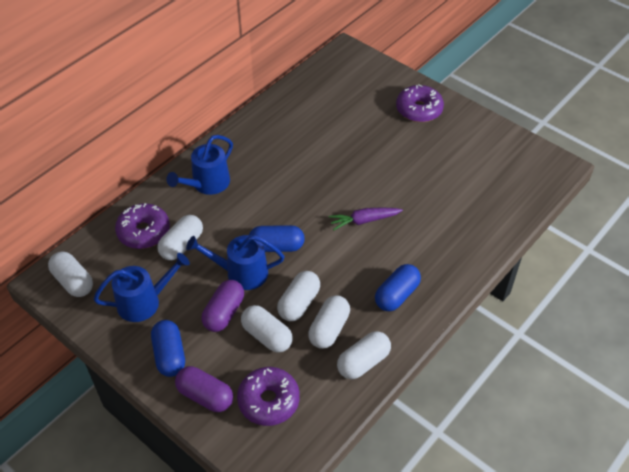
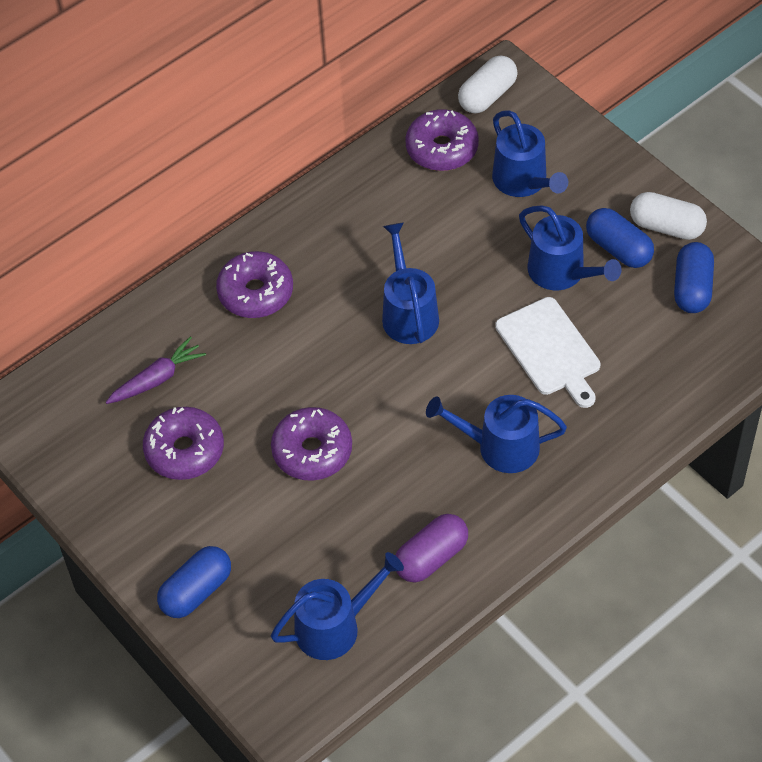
blue watering can: [94,253,190,322] [166,135,233,195] [186,235,285,290] = 3 -> [271,552,404,660] [382,222,439,344] [426,395,567,473] [492,110,568,197] [519,205,622,290] = 5
purple capsule: [175,366,233,412] [201,280,244,332] = 2 -> [395,514,468,583] = 1
purple donut: [115,203,170,249] [237,367,300,426] [396,85,444,122] = 3 -> [143,407,224,480] [216,251,293,318] [271,407,352,481] [405,109,479,171] = 4
white capsule: [48,251,93,297] [157,215,203,260] [241,305,293,353] [277,271,320,321] [308,295,350,349] [337,331,391,379] = 6 -> [458,55,518,114] [630,192,707,240] = 2
white cutting board: none = 0 -> [495,297,600,408] = 1

